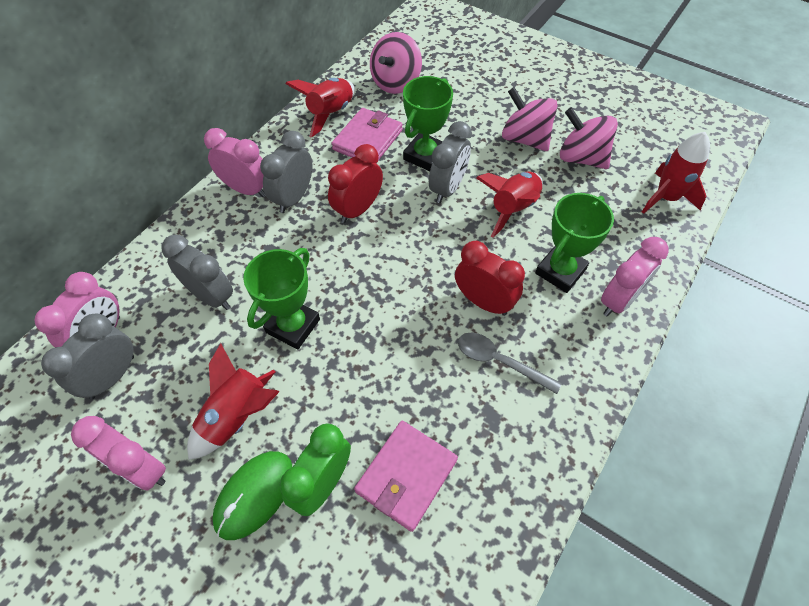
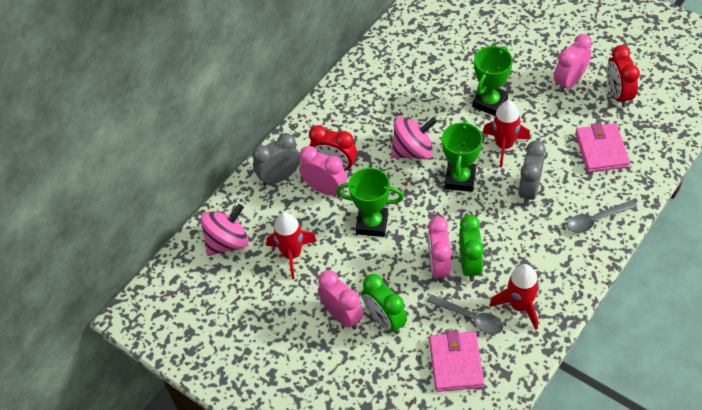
green clock: [280,424,351,516] = 1 -> [362,274,407,334] [459,215,484,281] = 2
green mouse: [212,451,293,540] = 1 -> none = 0
grey clock: [41,314,134,399] [161,235,233,310] [260,131,312,213] [429,121,472,203] = 4 -> [252,133,300,186] [518,140,546,205] = 2
grey spoon: [458,333,562,394] = 1 -> [427,294,504,334] [567,200,637,233] = 2
pink spinning top: [370,32,422,94] [502,87,558,151] [560,107,618,169] = 3 -> [201,204,248,256] [391,117,437,159] = 2
red rocket: [187,343,280,460] [285,78,355,138] [476,171,543,238] [642,132,710,214] = 4 -> [266,212,317,279] [483,101,530,167] [490,264,539,330] = 3

